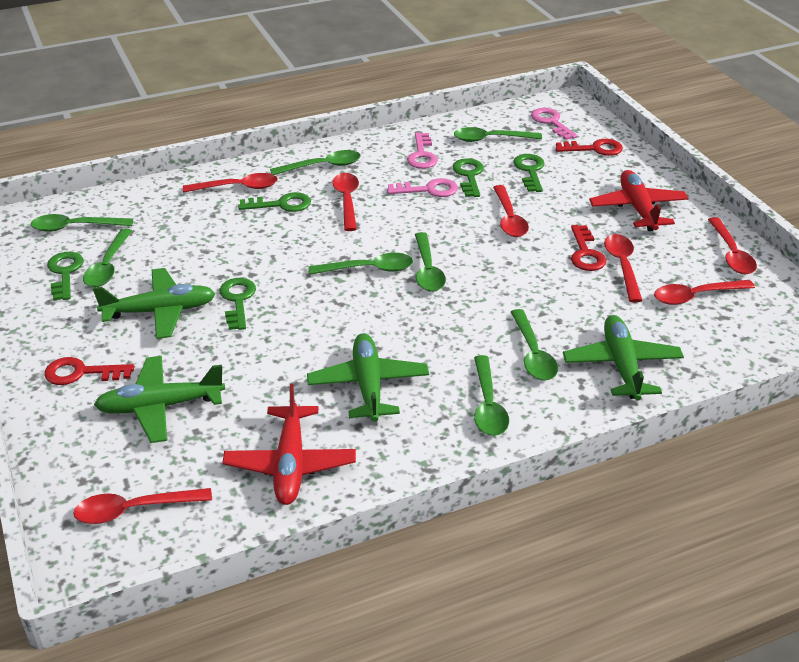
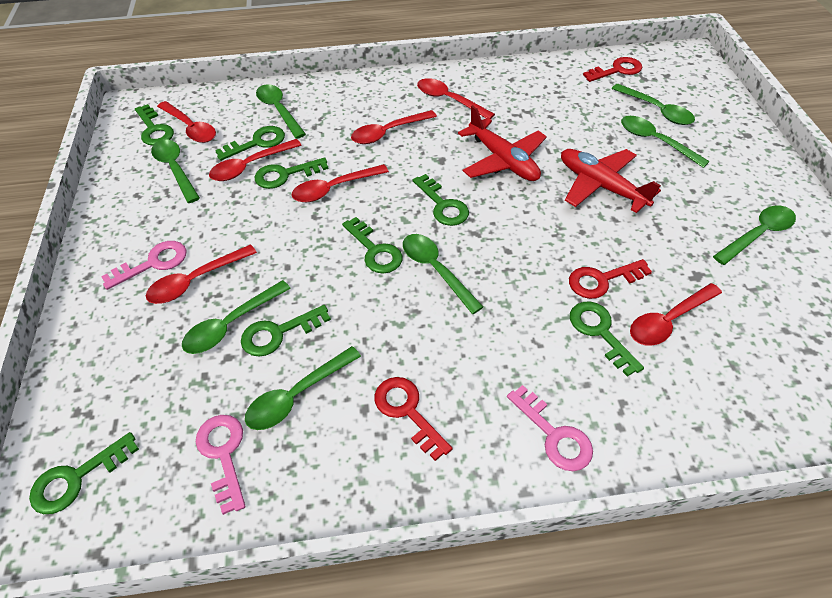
green key: [47,252,83,300] [219,278,256,330] [238,192,311,212] [452,158,484,197] [513,154,545,192] = 5 -> [29,432,139,514] [135,104,174,146] [215,126,285,161] [241,305,331,357] [254,157,328,189] [342,217,402,274] [413,174,469,226] [570,302,644,377] = 8
green plane: [93,268,216,339] [94,356,225,443] [307,333,429,422] [563,315,684,401] = 4 -> none = 0

